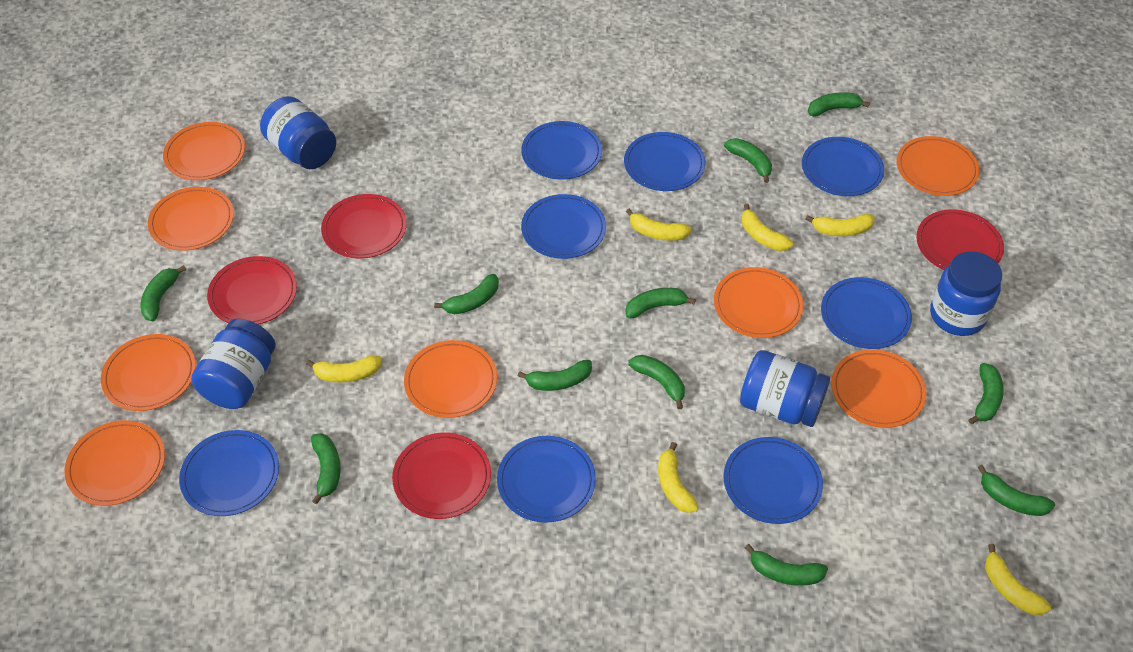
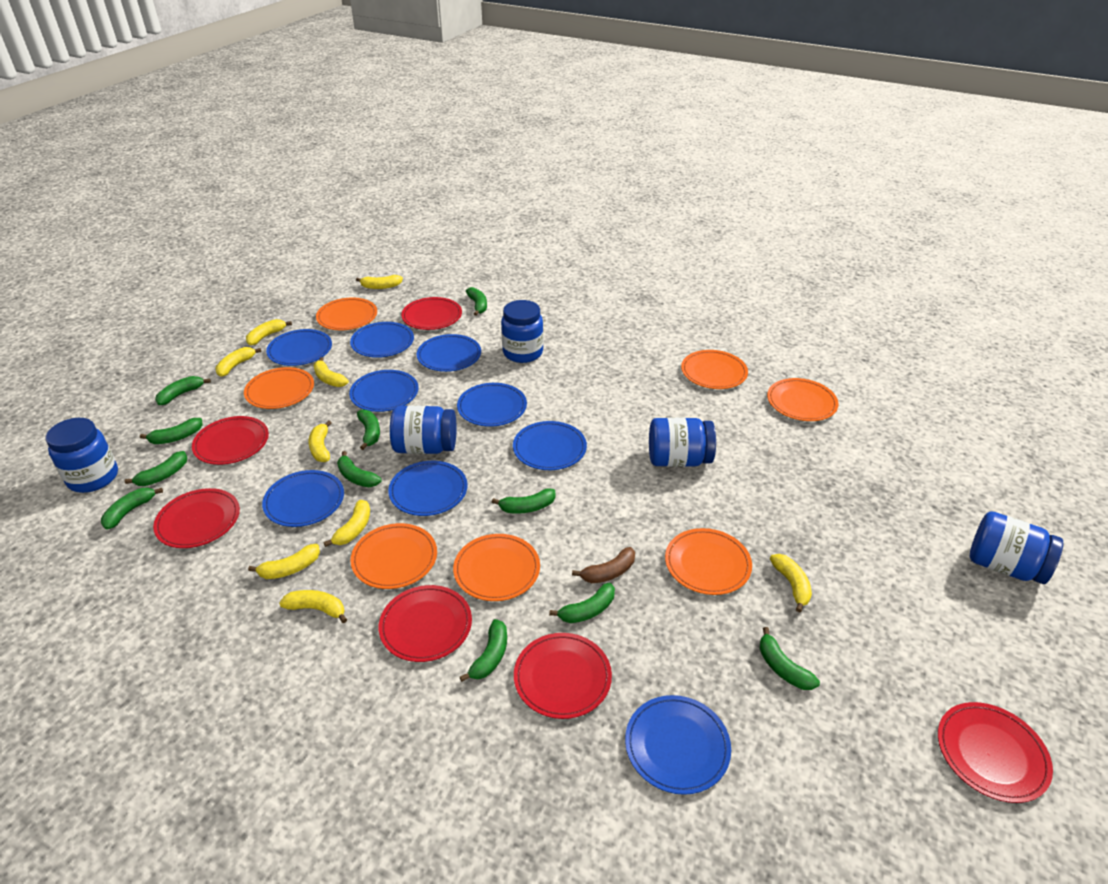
blue jar: [191,319,276,409] [260,96,336,169] [740,350,830,427] [930,251,1002,336] = 4 -> [46,418,118,493] [390,405,456,454] [501,300,543,363] [649,418,716,467] [970,511,1063,584] = 5
blue plate: [179,430,279,516] [497,436,596,523] [521,121,602,180] [521,194,606,259] [624,132,705,191] [724,437,823,524] [802,137,884,196] [821,277,912,349] = 8 -> [262,470,344,527] [266,329,332,366] [349,370,419,412] [350,322,414,358] [388,461,468,516] [417,334,481,372] [457,383,527,427] [513,421,587,470] [625,695,731,795] = 9
brown banana: none = 0 -> [572,547,635,583] = 1
orange plate: [64,420,165,506] [101,334,196,411] [148,187,234,251] [163,122,245,180] [404,340,497,418] [714,267,803,338] [831,349,926,428] [897,136,980,196] = 8 -> [244,367,314,409] [316,298,377,330] [350,523,437,589] [453,534,540,601] [665,528,752,595] [681,350,748,389] [767,378,839,421] = 7
red plate: [207,256,297,325] [321,194,407,258] [392,433,491,519] [916,209,1004,270] = 4 -> [153,488,240,548] [192,416,269,465] [379,585,472,662] [401,297,462,330] [514,633,612,719] [938,702,1053,803] = 6
yellow banana: [306,355,382,383] [626,209,692,241] [658,442,699,513] [741,204,793,251] [805,214,875,236] [985,544,1051,615] = 6 -> [216,347,262,377] [246,319,292,345] [248,544,320,579] [279,590,347,623] [308,420,332,462] [313,357,349,387] [323,500,370,547] [356,275,403,289] [770,554,812,612] = 9

